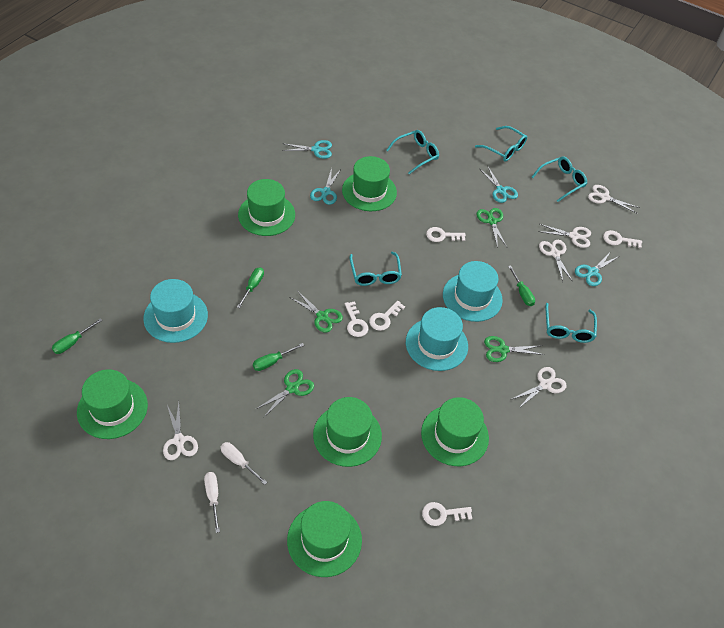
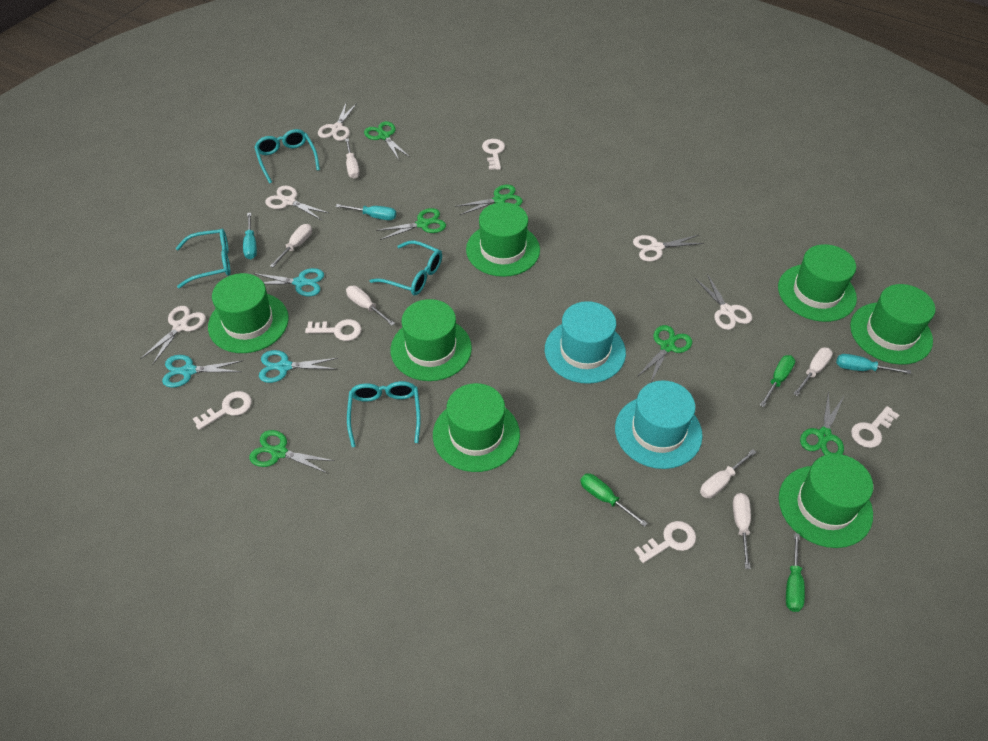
green hat: [77,369,148,439] [238,179,295,236] [287,501,362,577] [313,397,382,467] [342,156,397,211] [421,397,489,466] = 6 -> [208,273,289,353] [390,299,472,381] [433,383,520,472] [466,202,540,277] [778,244,857,322] [779,454,873,548] [850,284,935,365] = 7
green scissors: [256,369,314,418] [289,292,343,333] [477,208,507,248] [484,336,544,362] = 4 -> [249,430,335,473] [364,121,410,160] [376,208,446,240] [455,185,523,215] [637,325,692,382] [800,391,844,455] = 6
green screwdriver: [52,318,103,354] [237,267,264,308] [253,343,304,371] [508,265,535,306] = 4 -> [580,473,648,527] [760,355,795,407] [786,533,805,612] = 3
turquoise glasses: [349,251,402,286] [386,130,439,174] [475,126,527,162] [532,157,587,202] [545,303,597,343] = 5 -> [176,229,231,288] [254,129,320,183] [347,381,421,447] [369,241,442,296] = 4
turquoise hat: [143,279,208,343] [406,307,468,371] [443,261,503,322] = 3 -> [545,301,626,384] [615,380,703,469] = 2
turquoise scissors: [282,140,332,159] [310,168,341,205] [480,167,518,203] [575,251,620,286] = 4 -> [162,355,242,388] [253,268,324,297] [259,350,338,383] = 3
turquoise screwdriver: none = 0 -> [243,213,257,259] [336,204,396,220] [836,354,911,374] = 3
white screwdriver: [204,472,220,533] [221,442,267,485] = 2 -> [270,224,312,267] [345,138,360,179] [346,285,395,326] [700,449,756,498] [733,493,751,569] [793,347,833,396] = 6

